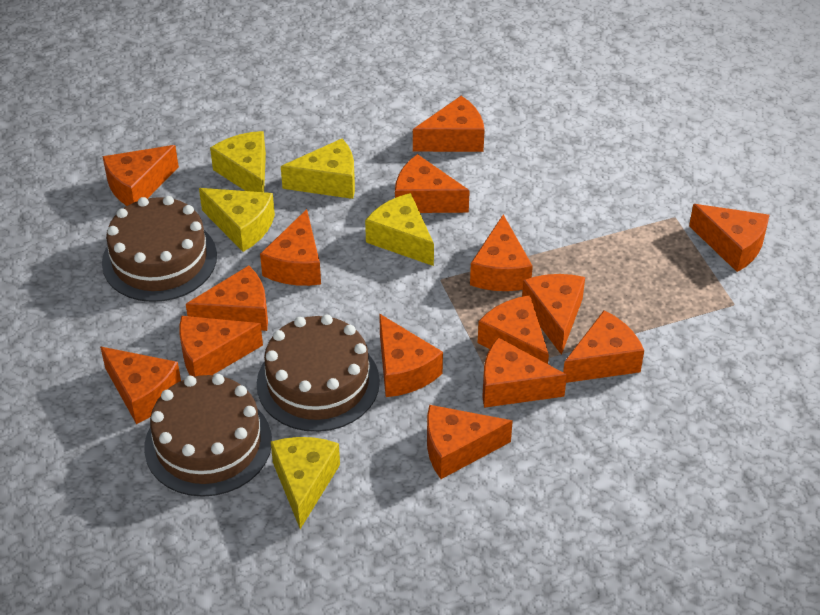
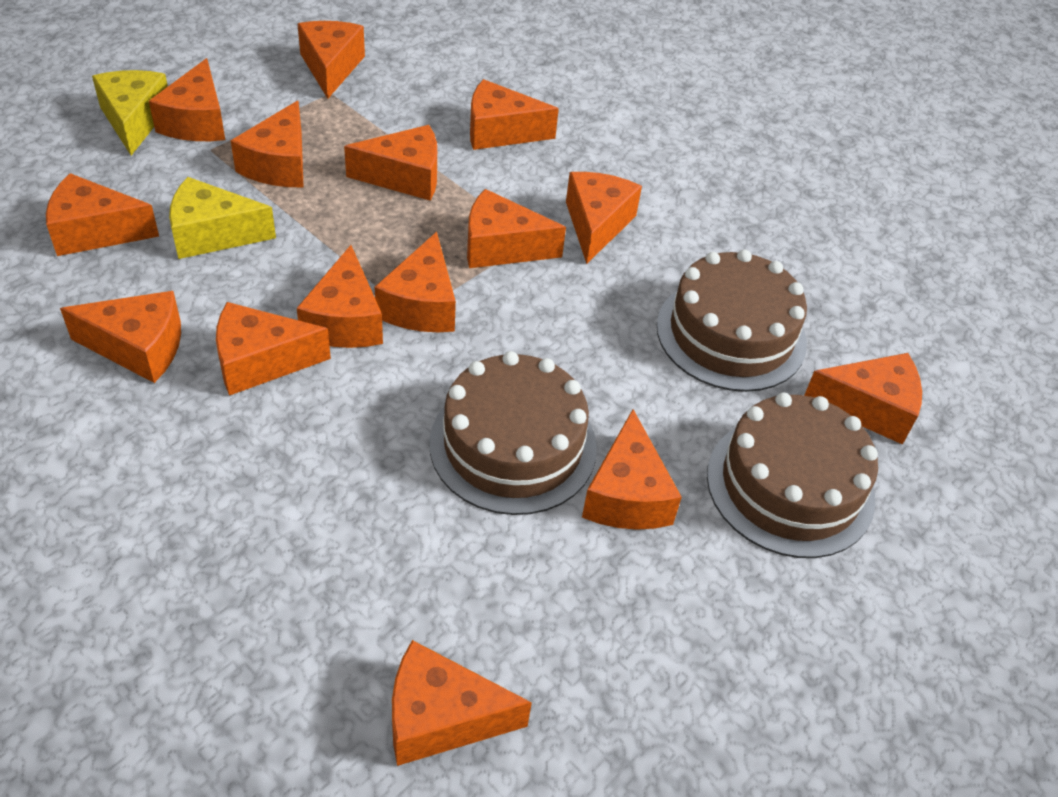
yellow cheese: [199,188,275,252] [210,131,266,192] [271,437,340,529] [281,139,355,199] [365,193,434,266] = 5 -> [92,70,168,156] [169,177,276,259] = 2

